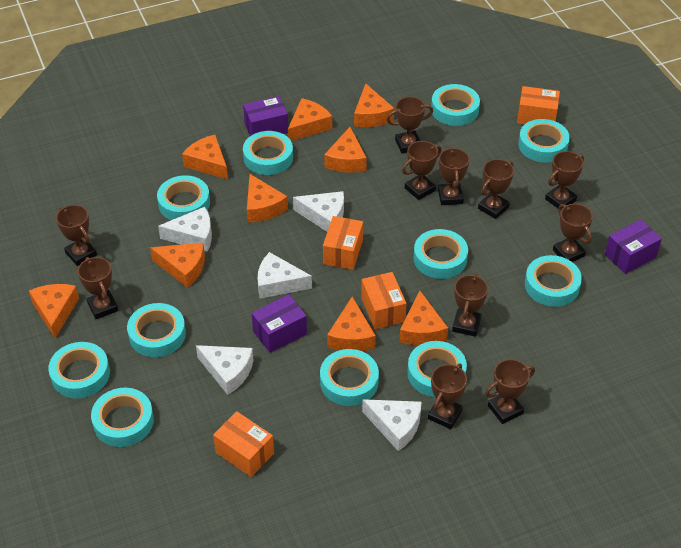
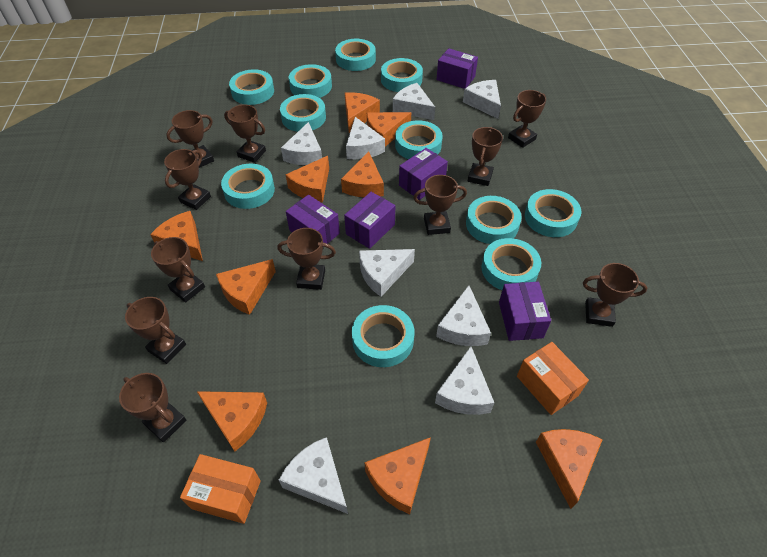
orange box: [213,411,274,477] [323,216,363,270] [361,272,407,329] [517,86,560,124] = 4 -> [180,454,261,524] [517,342,589,415] = 2
purple box: [243,96,288,136] [252,294,307,353] [605,219,662,274] = 3 -> [286,195,340,247] [344,192,395,249] [399,148,448,200] [436,48,478,89] [499,282,551,341] = 5
white cheese: [158,207,212,252] [196,345,254,395] [258,252,312,299] [293,191,344,232] [362,399,422,451] = 5 -> [279,437,348,514] [281,122,322,165] [346,117,385,159] [359,249,415,297] [393,83,435,120] [435,346,494,415] [436,285,491,346] [463,80,501,119] = 8

